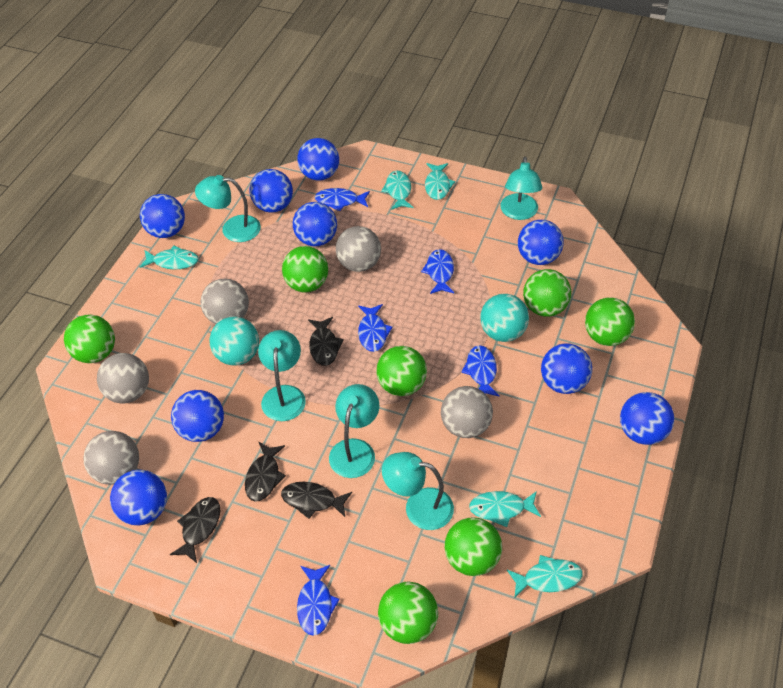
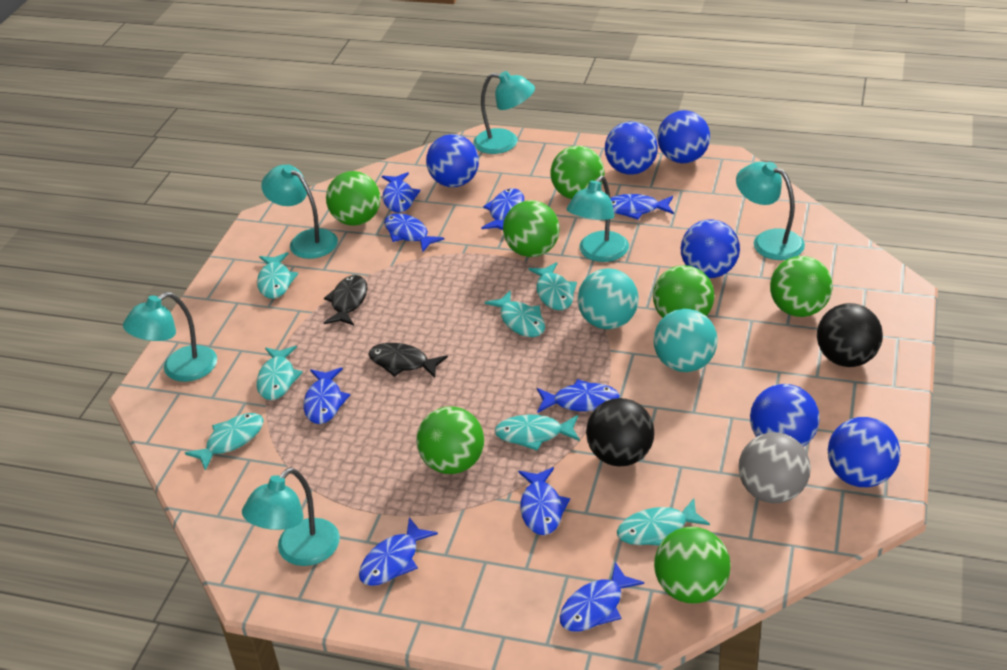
black ball: none = 0 -> [586,398,655,467] [817,303,883,367] = 2
black fish: [170,497,220,563] [245,442,286,502] [281,482,352,519] [308,317,344,366] = 4 -> [324,275,368,325] [368,343,448,378] = 2
blue ball: [110,470,167,525] [140,194,185,238] [171,390,224,442] [249,169,293,213] [293,202,337,246] [297,138,339,181] [518,220,564,265] [541,343,592,394] [620,392,674,445] = 9 -> [426,134,479,187] [605,121,658,175] [657,110,710,163] [681,219,740,278] [750,384,819,447] [828,417,900,487] = 6
blue fish: [297,565,340,636] [315,188,370,211] [358,304,393,352] [421,249,454,294] [461,345,500,397] = 5 -> [304,367,350,424] [359,517,438,586] [382,172,420,212] [384,213,445,252] [481,188,524,230] [518,467,570,535] [537,379,620,413] [559,562,644,632] [610,194,674,220] = 9
grey ball: [83,431,139,485] [97,353,149,404] [200,278,249,324] [336,226,381,272] [441,386,493,438] = 5 -> [738,432,811,503] = 1
turquoise fish: [140,246,199,269] [381,170,413,210] [425,163,455,200] [469,491,541,527] [507,555,583,598] = 5 -> [185,413,264,471] [256,346,303,400] [257,252,298,299] [485,290,545,337] [495,415,580,451] [528,262,577,310] [617,498,710,546] = 7
turquoise lamp: [195,175,261,242] [258,330,306,421] [329,384,379,478] [382,452,454,530] [500,157,542,220] = 5 -> [123,292,217,382] [242,468,340,566] [261,164,338,259] [473,71,535,154] [566,176,629,262] [736,162,805,260] = 6

